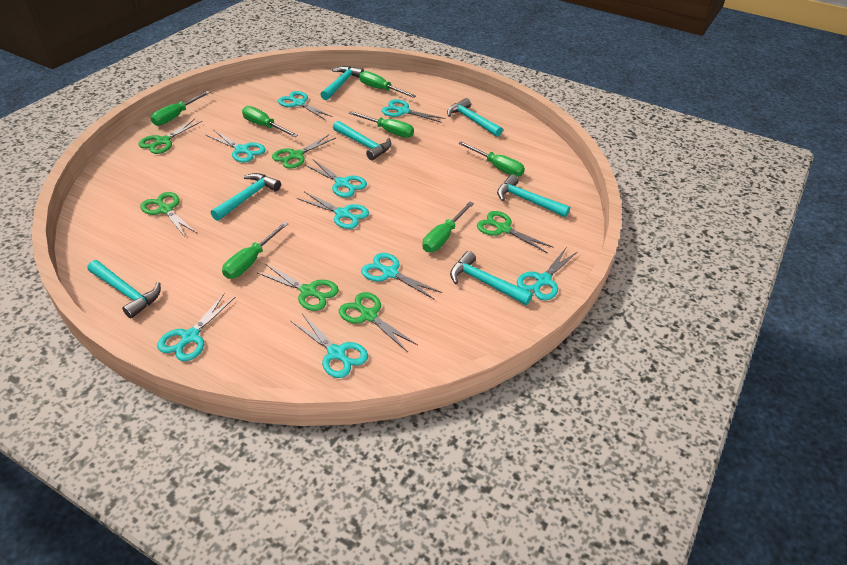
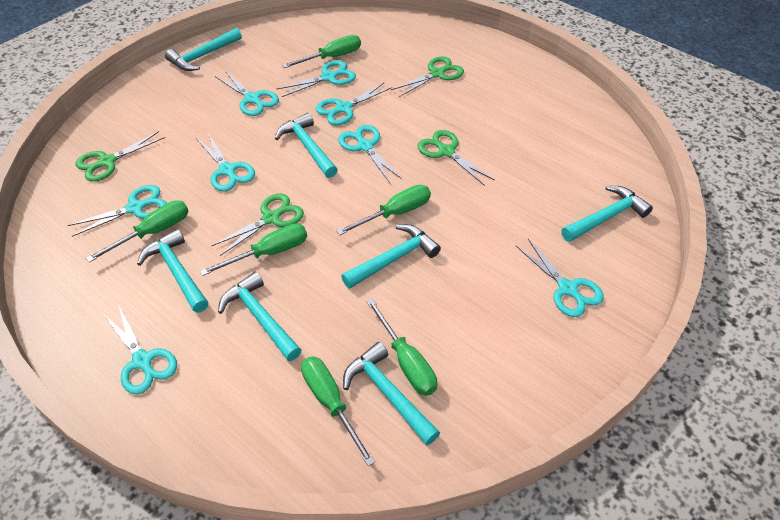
green scissors: [138,119,202,154] [140,192,197,237] [258,264,339,311] [272,135,336,168] [339,292,418,352] [477,211,554,253] = 6 -> [75,131,165,182] [211,193,304,256] [391,56,464,97] [418,130,495,186] = 4
green screwdriver: [151,91,210,126] [222,222,288,279] [242,106,298,137] [349,111,414,138] [360,71,416,98] [422,202,474,252] [458,141,525,177] = 7 -> [86,200,188,262] [200,223,307,276] [282,35,361,68] [301,357,375,466] [337,185,431,235] [366,298,437,396] = 6
turquoise scissors: [157,293,235,361] [206,130,266,163] [278,91,333,120] [291,313,368,378] [297,192,369,229] [304,160,367,197] [361,253,442,300] [382,99,446,123] [517,248,577,300] = 9 -> [67,185,167,237] [104,307,177,394] [196,133,255,192] [215,70,279,116] [276,60,356,97] [316,82,392,125] [338,125,402,183] [516,239,604,317] = 8

